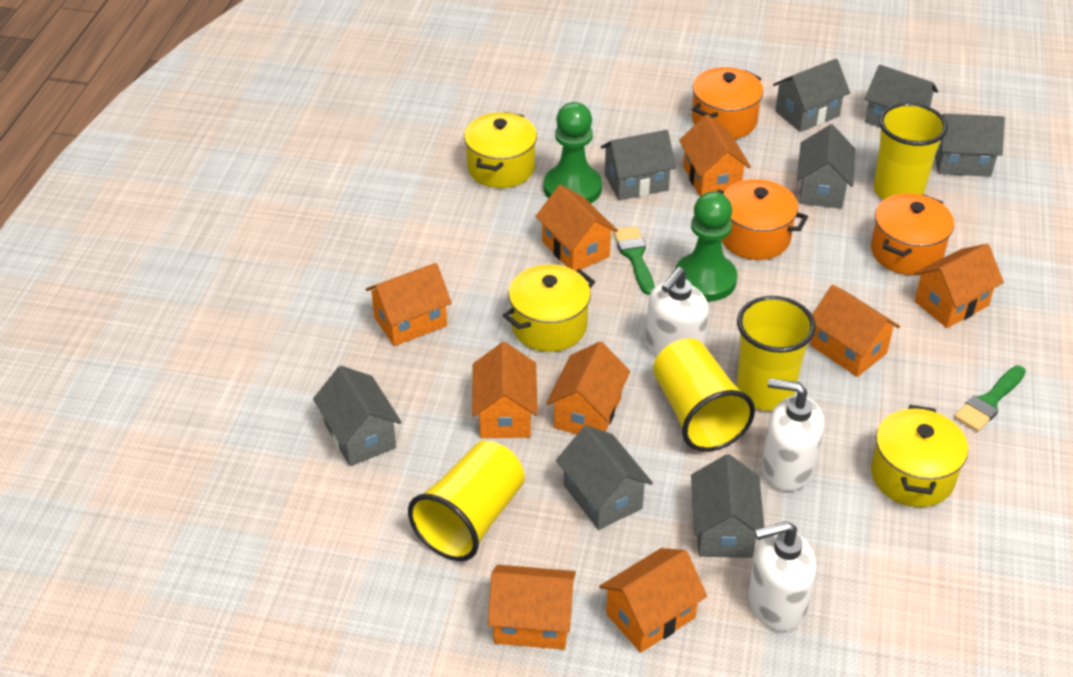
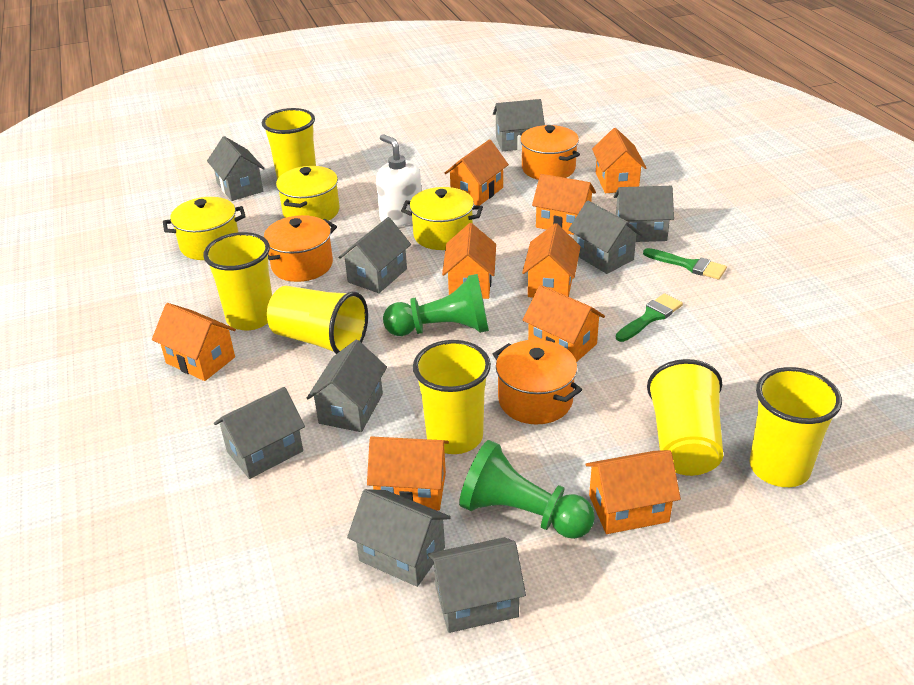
grey house: [313,366,402,466] [556,425,653,530] [601,130,676,200] [691,454,764,558] [773,59,850,132] [797,124,855,209] [865,65,938,128] [935,114,1005,177] = 8 -> [207,136,265,201] [214,387,305,479] [307,340,387,432] [338,217,411,293] [347,489,451,587] [428,537,526,633] [493,99,545,151] [568,200,642,274] [614,186,674,242] = 9
white soap dispenser: [646,267,709,358] [748,521,816,631] [762,378,824,491] = 3 -> [376,134,421,226] = 1
yellow cup: [408,441,525,561] [653,338,755,452] [737,296,816,411] [873,103,948,200] = 4 -> [203,232,272,330] [262,108,316,179] [267,286,368,354] [413,340,491,454] [647,359,723,476] [750,367,842,487] = 6

